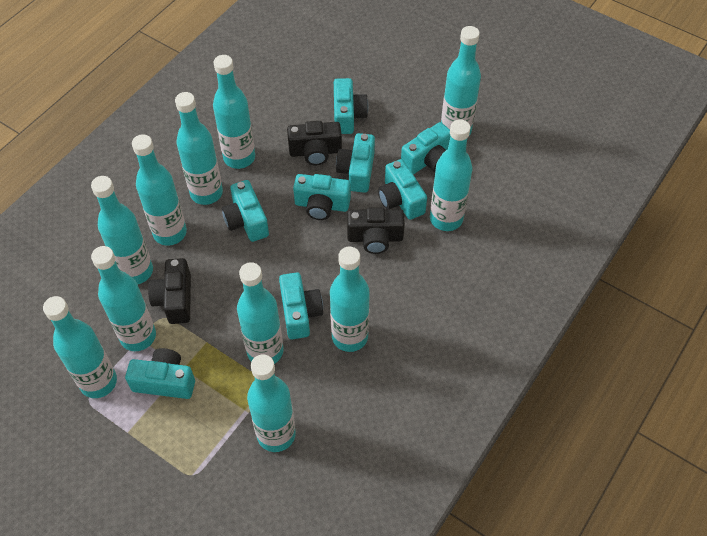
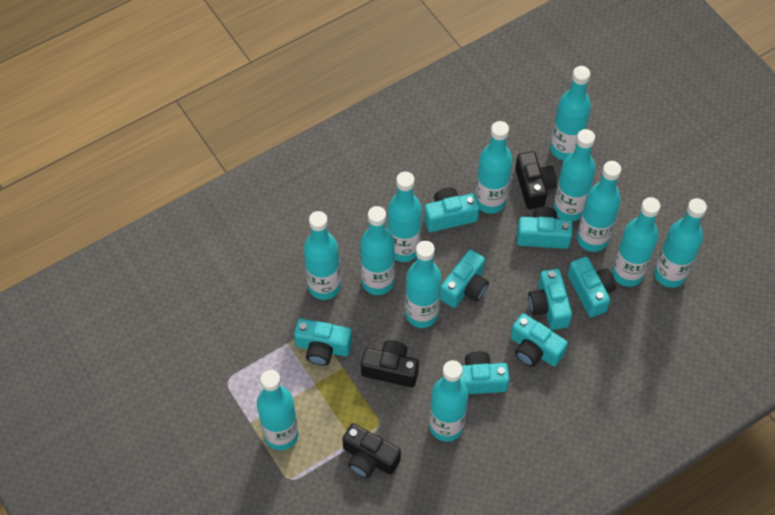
turquoise bottle: [43,296,117,398] [91,176,153,284] [91,246,156,351] [132,134,187,246] [175,92,223,205] [213,55,255,169] [237,262,283,364] [247,354,296,452] [330,247,370,352] [430,119,472,231] [441,26,481,136] = 11 -> [257,370,299,450] [304,211,341,300] [360,206,395,295] [387,172,422,262] [405,241,441,328] [429,360,468,442] [475,121,513,214] [550,66,591,160] [553,129,596,221] [577,161,621,252] [612,197,661,287] [654,198,707,288] = 12

